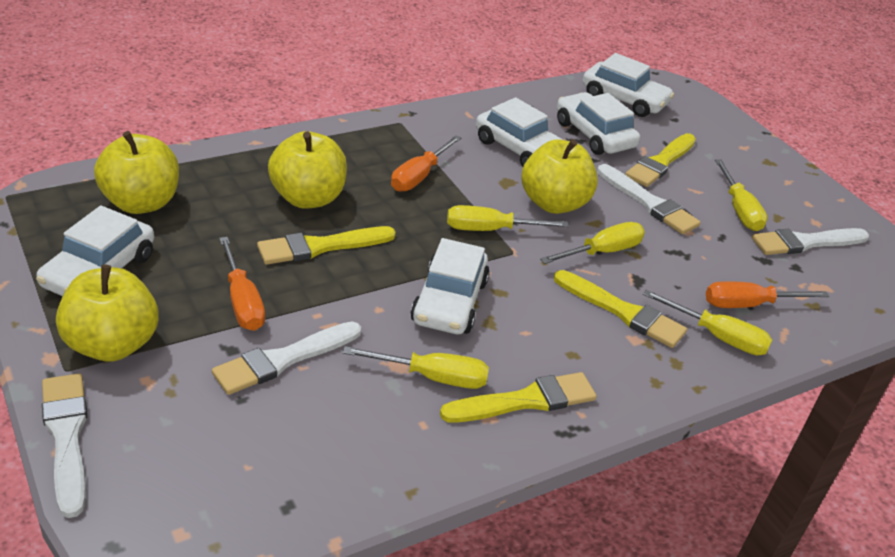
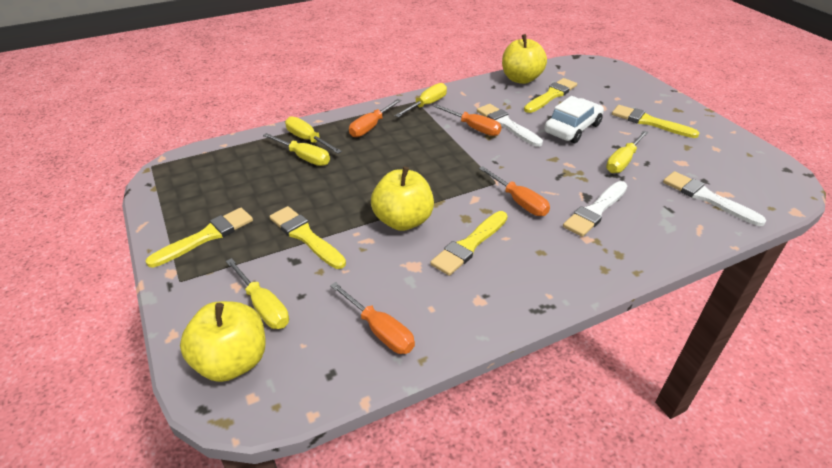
orange screwdriver: [219,237,265,331] [391,135,461,192] [706,281,829,308] = 3 -> [330,282,415,354] [349,99,401,137] [434,104,502,136] [479,166,550,216] = 4
white brush: [42,373,87,518] [212,322,361,395] [597,164,701,234] [752,228,869,255] = 4 -> [477,104,543,147] [563,181,627,237] [663,171,766,226] = 3
white car: [36,205,154,296] [411,238,490,334] [476,97,563,167] [557,92,640,155] [583,53,674,117] = 5 -> [544,96,604,143] = 1
yellow apple: [56,265,159,362] [94,131,179,214] [268,131,347,209] [521,139,598,214] = 4 -> [180,301,266,382] [371,166,434,231] [502,34,547,84] = 3
yellow brush: [257,226,396,265] [440,372,597,423] [554,270,687,348] [625,133,696,187] = 4 -> [145,208,253,268] [269,206,346,269] [430,211,508,276] [524,78,577,113] [612,105,699,138] = 5

